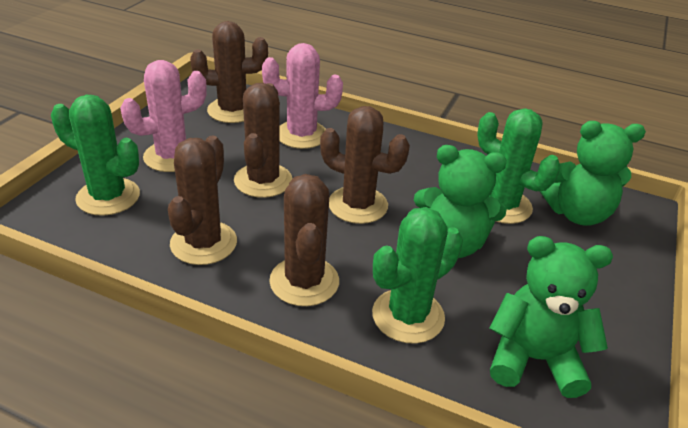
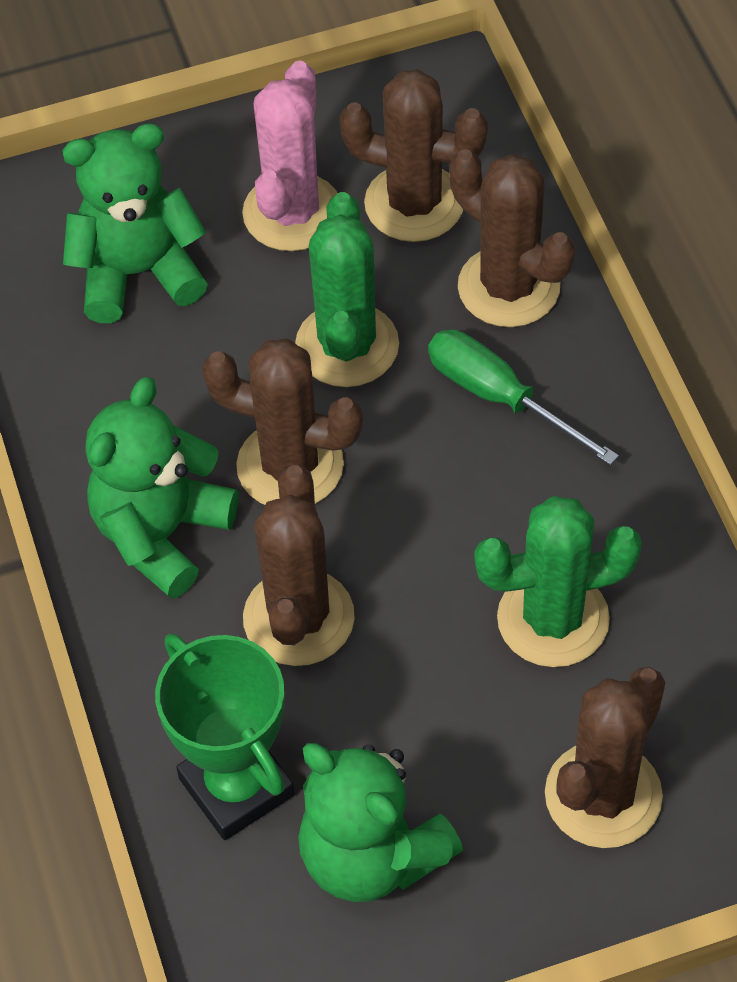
green cactus: [51,95,140,216] [372,207,463,344] [477,108,561,224] = 3 -> [295,192,399,387] [474,496,642,667] = 2
green screwdriver: none = 0 -> [428,329,619,465] = 1
green trophy: none = 0 -> [155,633,295,840] = 1
pink cactus: [120,60,207,172] [262,43,343,149] = 2 -> [242,61,338,251] = 1

